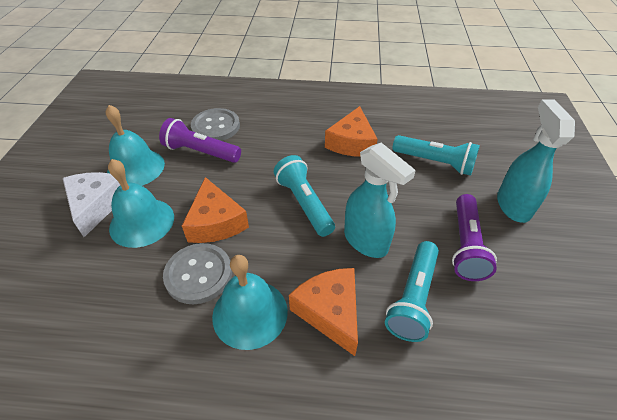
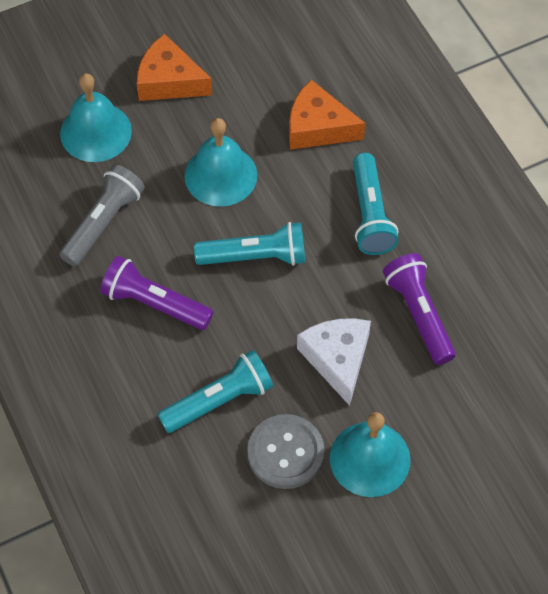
grey button: [163,243,232,304] [191,108,240,141] = 2 -> [248,414,324,489] = 1
grey flashlight: none = 0 -> [59,165,145,267] = 1
orange cheese: [182,177,249,243] [289,268,358,356] [325,106,378,157] = 3 -> [137,34,212,101] [289,80,365,150] = 2
turquoise spray bottle: [344,143,416,258] [497,100,575,223] = 2 -> none = 0

